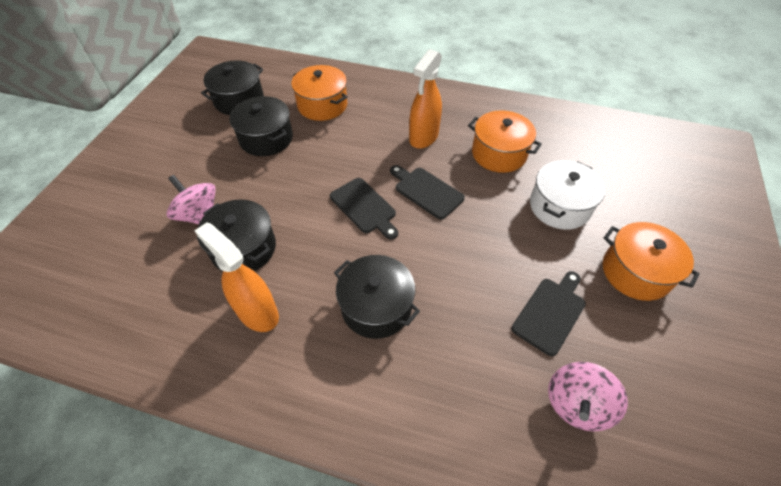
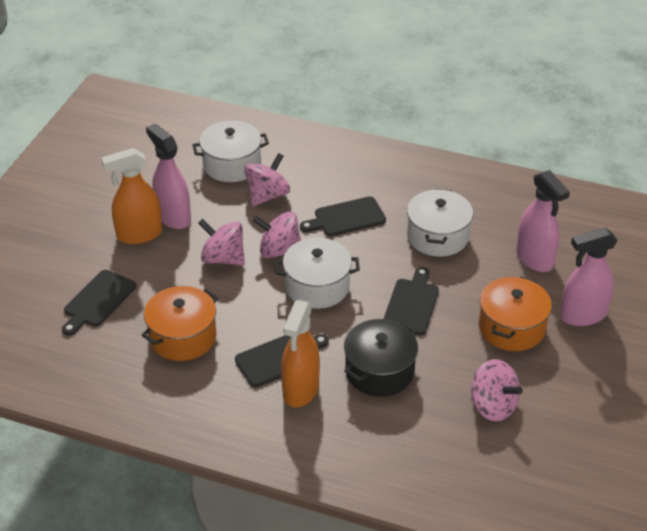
black cutting board: [330,178,398,240] [390,165,465,220] [511,271,586,356] = 3 -> [62,270,136,336] [235,334,329,387] [300,196,386,236] [384,267,439,335] = 4
black pot: [197,199,276,271] [201,60,264,115] [229,96,293,156] [334,255,420,339] = 4 -> [344,319,418,397] = 1
orange pot: [291,65,347,121] [468,110,542,173] [603,222,700,301] = 3 -> [142,286,218,361] [479,276,552,351] = 2
pink spinning top: [166,175,216,224] [548,362,628,432] = 2 -> [198,219,245,266] [244,153,290,206] [253,212,301,259] [471,359,523,421] = 4
pink spray bottle: none = 0 -> [146,124,191,229] [516,170,570,272] [560,227,618,326] = 3
white pot: [530,160,605,230] = 1 -> [192,121,269,182] [275,238,360,309] [407,189,473,257] = 3

